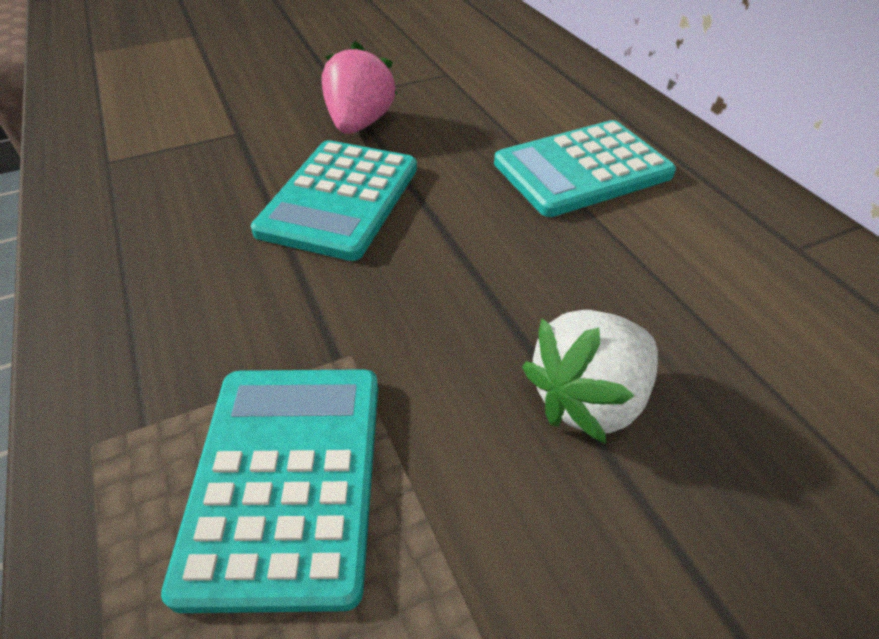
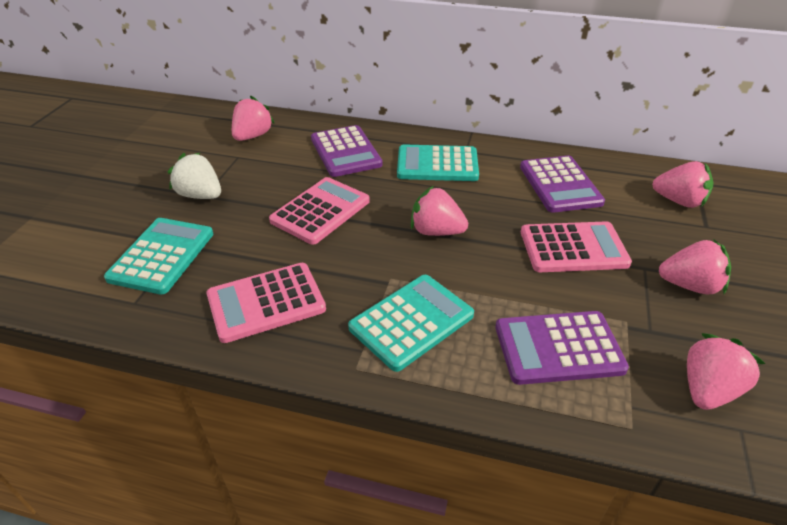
pink calculator: none = 0 -> [206,263,326,343] [269,177,370,245] [521,221,632,272] = 3
pink strawberry: [322,41,397,134] = 1 -> [232,95,275,141] [411,186,468,236] [652,161,713,208] [659,239,731,294] [687,333,765,410] = 5
purple calculator: none = 0 -> [311,125,383,177] [495,311,629,385] [520,156,605,213] = 3

